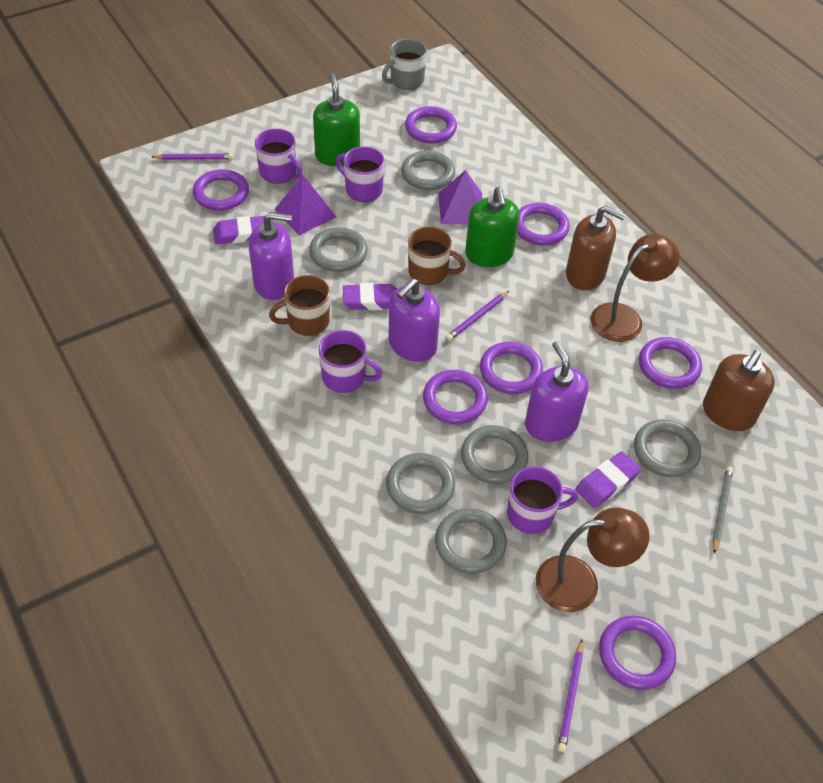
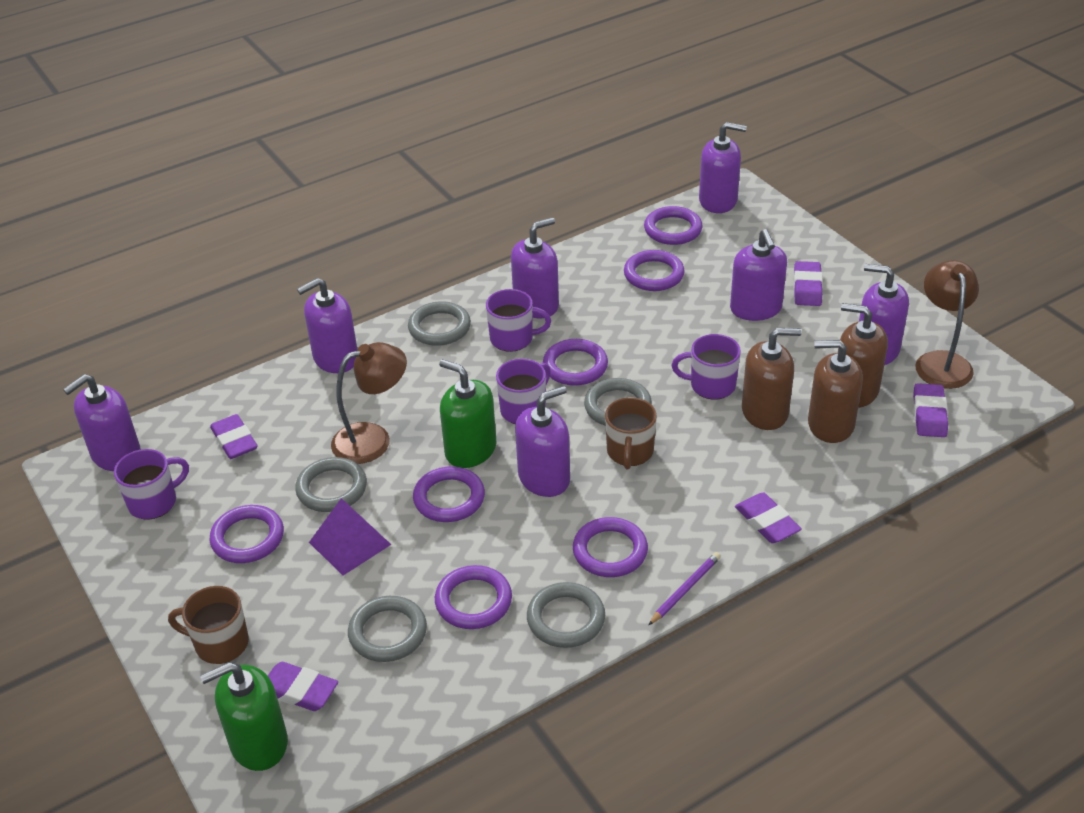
brown soap dispenser: [566,205,626,290] [703,350,775,431] = 2 -> [742,328,802,430] [808,340,863,443] [838,303,888,408] = 3
grey mug: [382,39,427,90] = 1 -> none = 0
grey pencil: [712,466,733,554] = 1 -> none = 0
grey ring: [309,227,368,272] [386,453,455,514] [401,151,455,190] [435,508,507,574] [461,425,529,484] [634,419,701,477] = 6 -> [295,457,367,512] [348,596,427,662] [408,301,471,346] [527,582,605,648] [584,378,652,426] = 5
purple eraser: [213,216,265,244] [343,283,397,310] [575,451,641,508] = 3 -> [210,414,258,459] [268,662,338,711] [735,493,802,543] [794,261,823,306] [913,383,948,437] = 5
purple pencil: [152,153,234,160] [446,291,509,341] [557,639,583,752] = 3 -> [649,552,721,625] = 1
purple pyramid: [275,175,336,235] [438,170,483,224] = 2 -> [309,498,391,576] = 1
purple soap dispenser: [249,212,294,300] [388,278,440,362] [525,341,589,442] = 3 -> [63,374,141,471] [297,278,357,373] [511,217,559,318] [515,386,570,497] [699,122,747,213] [730,229,787,321] [859,264,909,365] = 7

